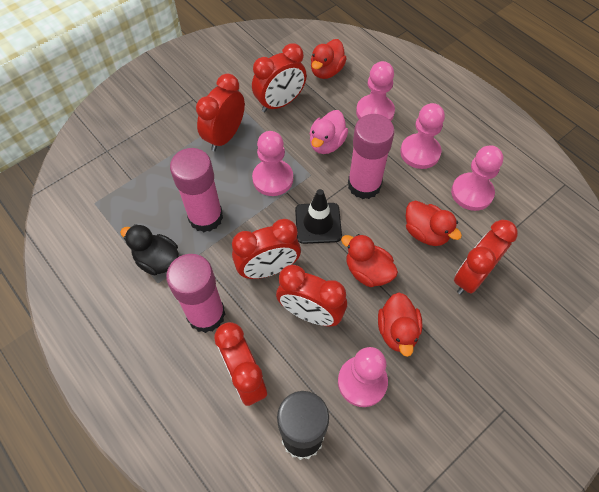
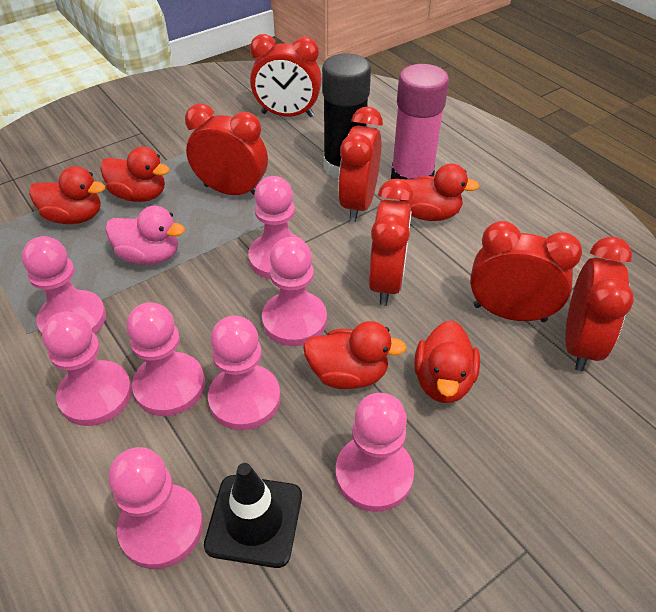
black duck: [120,224,179,275] = 1 -> none = 0
pink glue stick: [166,254,225,333] [170,148,223,232] [348,114,395,199] = 3 -> [391,64,449,179] = 1
pink pawn: [252,131,293,196] [338,347,388,407] [356,61,395,121] [400,103,445,169] [451,146,503,211] = 5 -> [22,236,106,334] [42,312,132,426] [109,447,203,569] [127,302,205,416] [208,316,281,430] [248,176,304,279] [262,237,327,346] [336,393,414,512] = 8
red duck: [311,39,347,79] [341,234,398,287] [378,293,422,357] [406,201,462,246] = 4 -> [29,166,105,224] [100,147,170,202] [303,321,407,389] [400,163,480,221] [414,320,480,403] = 5

